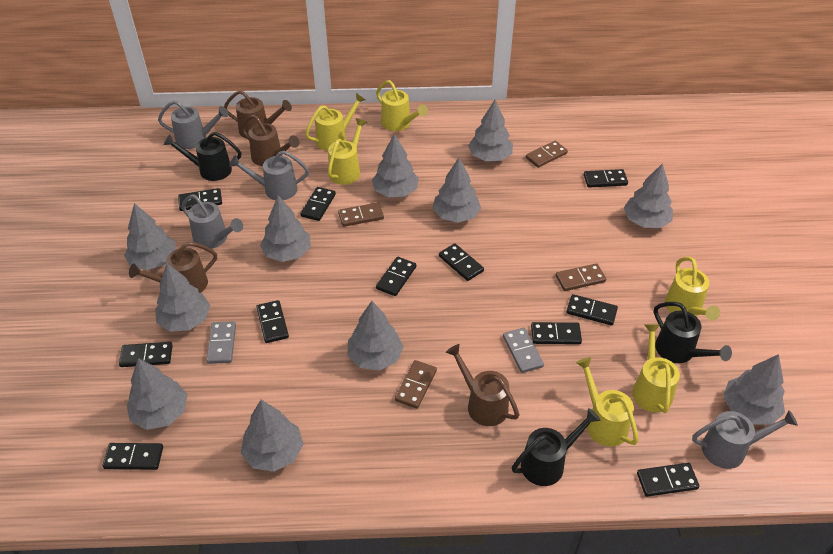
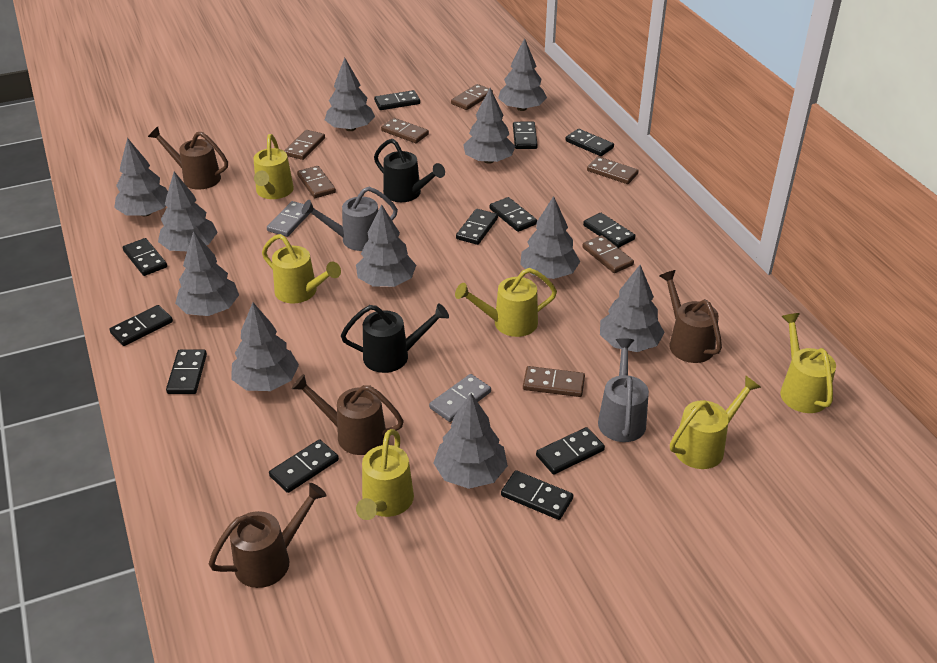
black domino: [102,443,163,470] [119,342,173,367] [178,188,222,211] [256,300,289,343] [300,187,336,221] [376,257,416,296] [439,243,484,281] [531,322,582,344] [566,294,618,326] [584,169,628,188] [637,463,699,497] = 11 -> [109,305,173,346] [123,238,167,276] [166,350,207,394] [269,439,339,493] [374,90,420,110] [456,209,498,245] [489,197,537,232] [501,470,573,520] [513,122,538,149] [536,427,605,475] [565,129,614,156] [583,213,635,248] = 12
black watering can: [164,132,241,181] [512,408,601,486] [654,302,732,363] = 3 -> [341,304,449,373] [374,139,445,202] = 2
brown domino: [338,203,384,227] [395,360,437,409] [526,141,568,168] [556,263,606,291] = 4 -> [284,130,325,160] [297,166,336,198] [381,118,429,143] [451,84,493,110] [523,366,585,397] [582,235,634,273] [587,156,639,184] = 7
grey watering can: [158,100,229,149] [181,194,243,249] [229,151,309,200] [692,410,798,469] = 4 -> [302,187,398,251] [598,338,649,442] = 2

